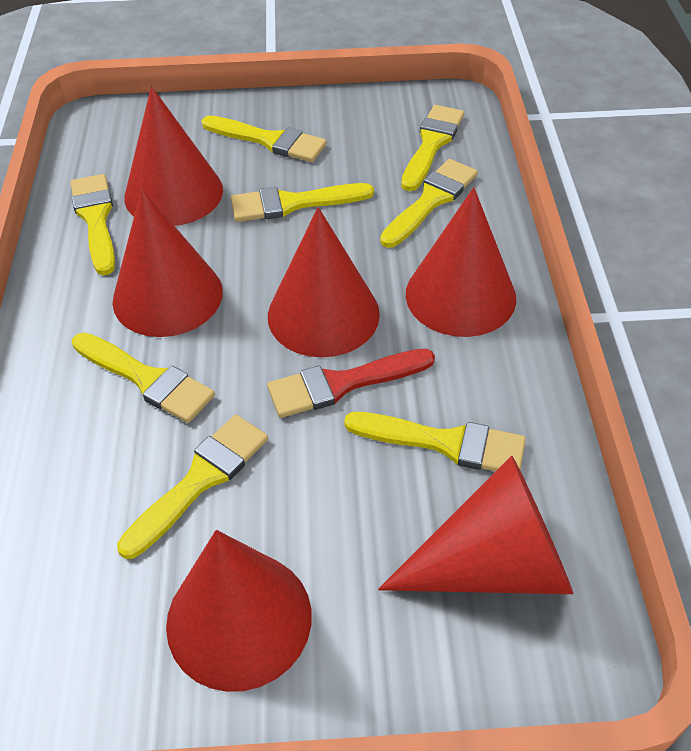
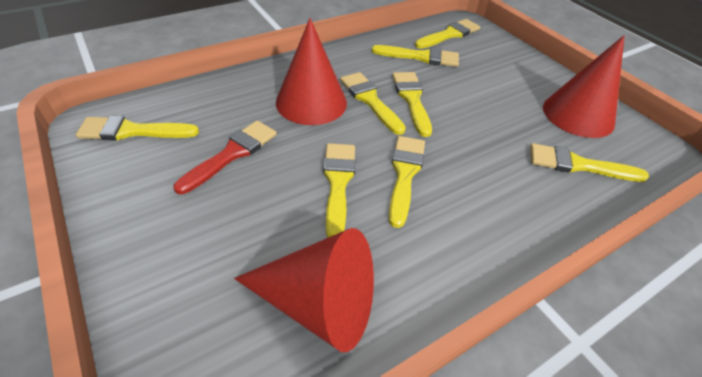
red cone: [113,189,223,337] [124,86,223,226] [166,530,312,692] [268,207,380,357] [378,455,573,594] [406,187,516,337] = 6 -> [234,228,374,352] [276,18,347,125] [543,35,625,138] = 3

